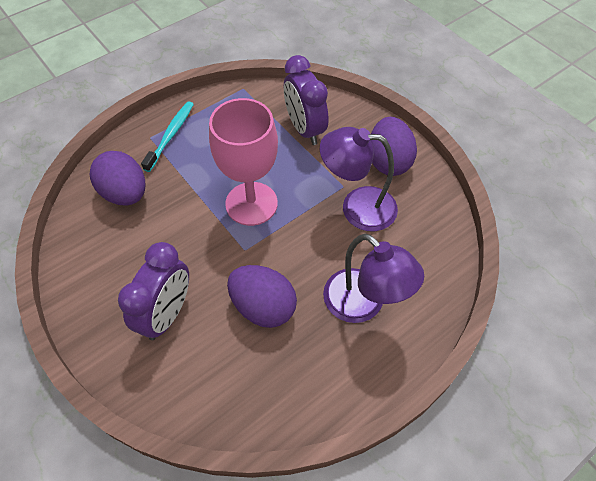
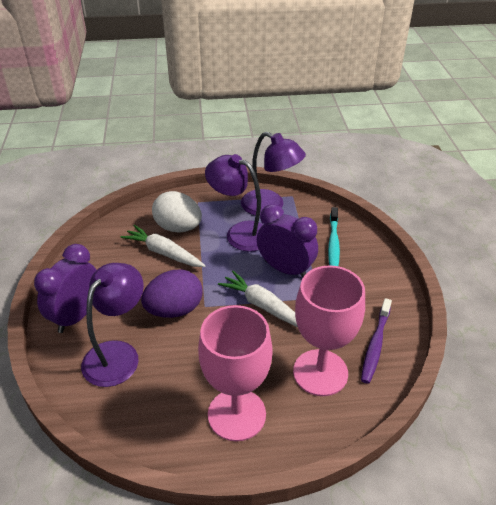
pink goblet: [209,98,278,226] = 1 -> [198,305,273,441] [293,265,365,396] = 2
purple egg: [90,151,145,205] [227,265,297,328] [371,117,417,176] = 3 -> [141,269,202,318] = 1
purple lamp: [320,127,398,231] [323,233,424,323] = 2 -> [81,263,144,387] [205,154,264,252] [241,132,306,216] = 3
purple toothbrush: none = 0 -> [361,298,392,384] = 1
white carrot: none = 0 -> [121,225,206,267] [218,271,298,327] = 2
white egg: none = 0 -> [152,191,202,233] = 1

